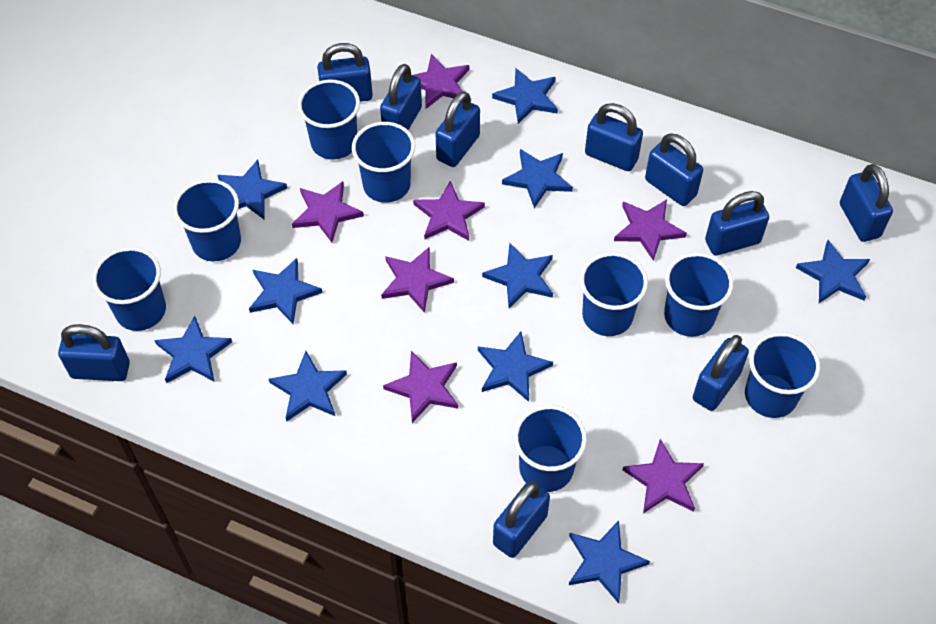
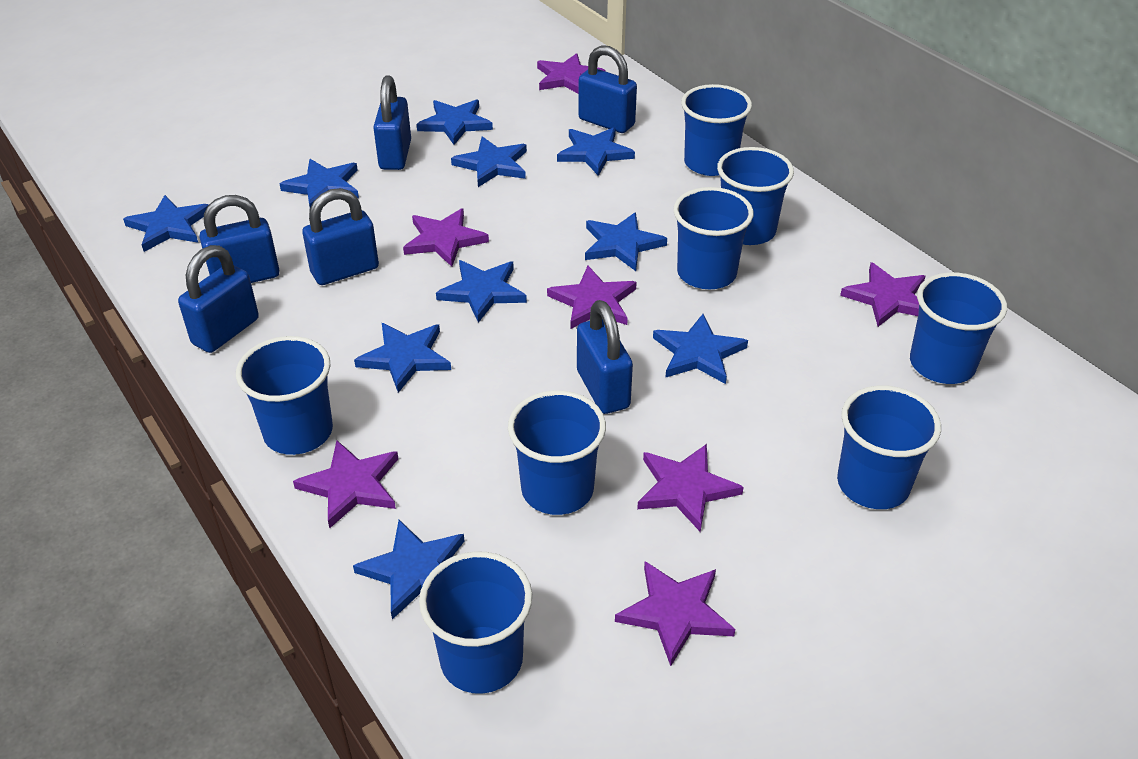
blue padlock: [58,324,130,381] [317,43,373,102] [380,64,422,130] [436,91,480,167] [493,481,550,558] [585,103,643,171] [645,133,703,206] [693,335,749,411] [705,191,769,256] [840,164,893,242] = 10 -> [178,245,259,353] [199,195,279,283] [302,188,379,285] [373,75,411,170] [577,300,633,414] [578,45,637,133] = 6

